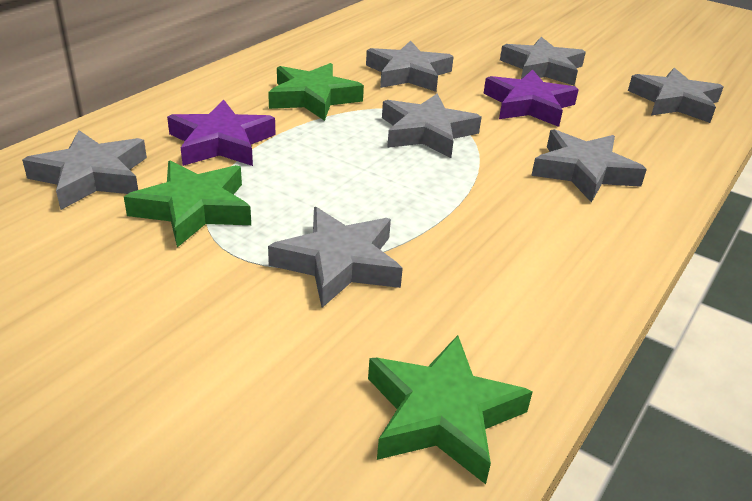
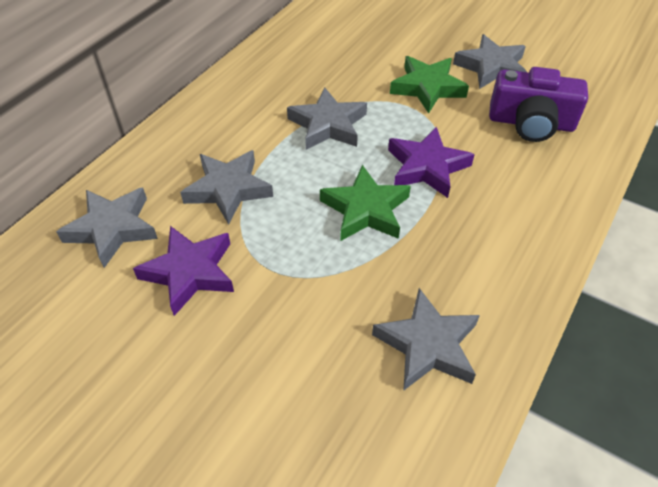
green star: [124,161,251,247] [268,63,364,121] [368,335,533,484] = 3 -> [320,165,411,241] [390,56,469,114] = 2
grey star: [22,130,147,210] [268,207,403,308] [366,41,454,92] [382,93,482,158] [500,37,586,85] [531,129,647,203] [628,68,723,123] = 7 -> [56,187,158,268] [180,150,273,225] [287,87,367,150] [372,288,480,391] [453,34,527,89] = 5
purple camera: none = 0 -> [489,67,588,142] = 1

